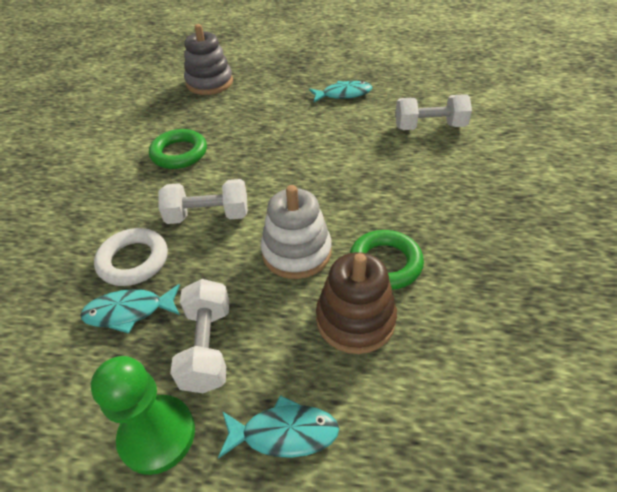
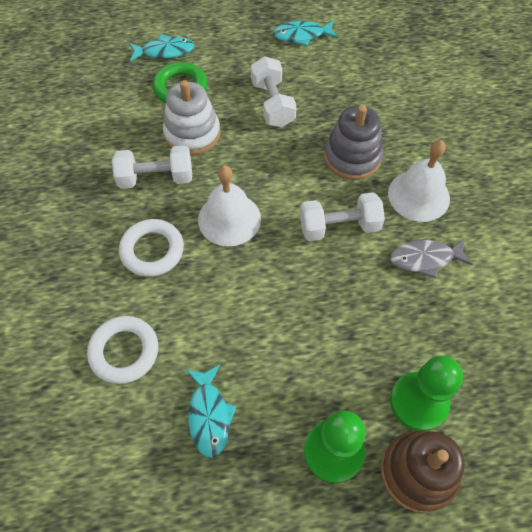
green pawn: [91,356,195,475] = 1 -> [304,410,366,483] [390,356,463,431] = 2
green ring: [149,129,207,169] [350,230,424,290] = 2 -> [153,62,207,103] = 1
grey fish: none = 0 -> [390,238,473,278] = 1
white bell: none = 0 -> [198,165,261,246] [388,140,450,222] = 2
white ring: [94,228,168,286] = 1 -> [87,316,158,384] [119,219,184,277] = 2

